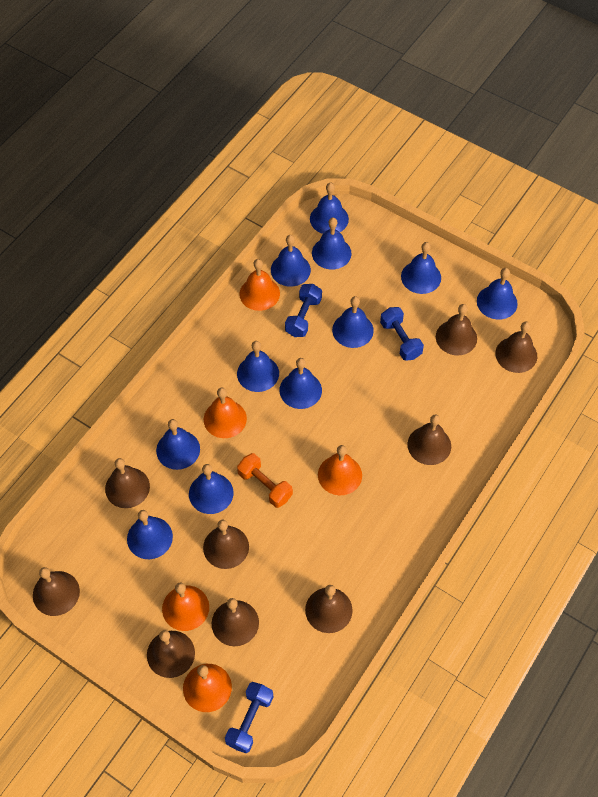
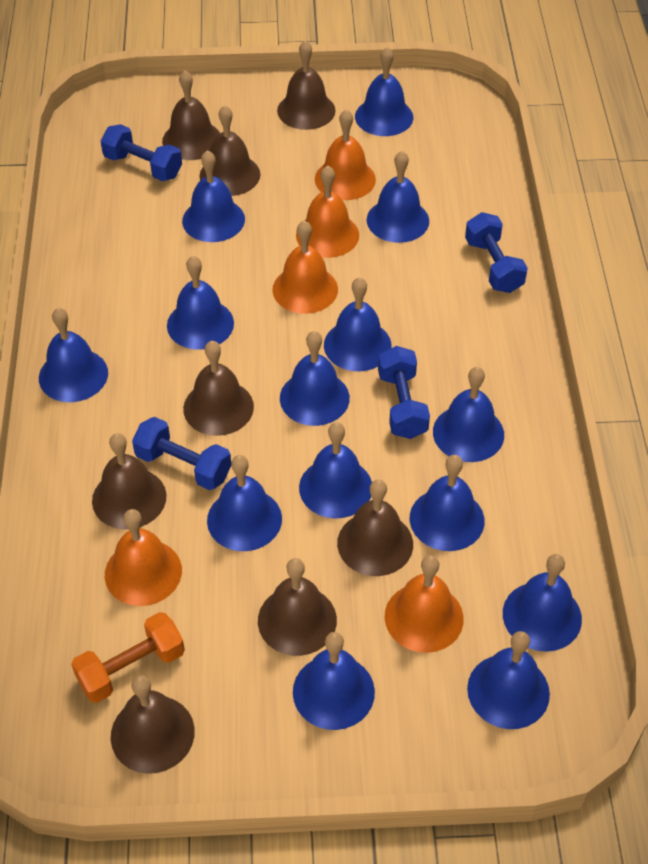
blue bell: [127,510,173,559] [156,419,200,470] [189,464,233,514] [237,341,279,392] [271,235,311,287] [279,358,322,409] [310,183,349,234] [312,218,352,270] [332,296,374,348] [401,242,441,294] [477,268,518,320] = 11 -> [39,308,108,402] [167,256,234,350] [182,150,245,242] [207,455,282,551] [280,331,350,426] [293,632,375,730] [299,422,372,519] [324,277,392,371] [355,47,413,136] [367,151,429,243] [410,455,485,551] [433,367,504,462] [467,631,550,729] [503,554,582,652] = 14
blue dumbbell: [225,682,273,753] [285,284,322,337] [380,307,424,361] = 3 -> [101,124,182,181] [132,417,231,490] [378,346,430,439] [465,212,528,293] = 4
brown bell: [33,567,80,616] [105,458,150,508] [147,630,195,678] [203,520,249,569] [212,598,259,646] [305,585,353,633] [408,415,451,465] [436,304,477,355] [495,321,537,373] = 9 -> [92,433,166,529] [111,675,195,774] [162,70,220,160] [183,341,254,436] [199,105,260,196] [258,558,337,656] [277,40,336,130] [337,480,413,576] = 8

